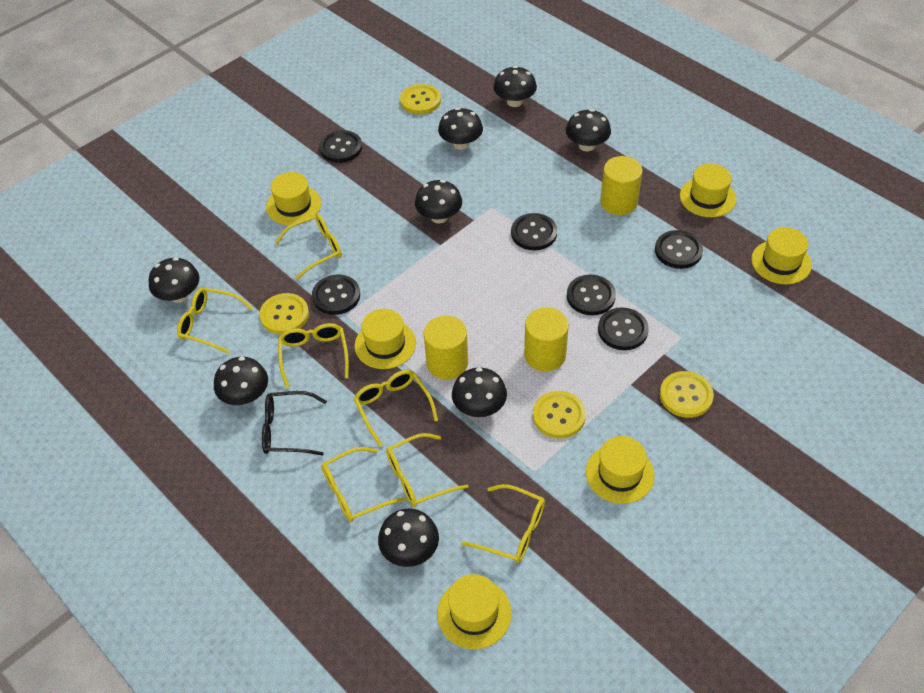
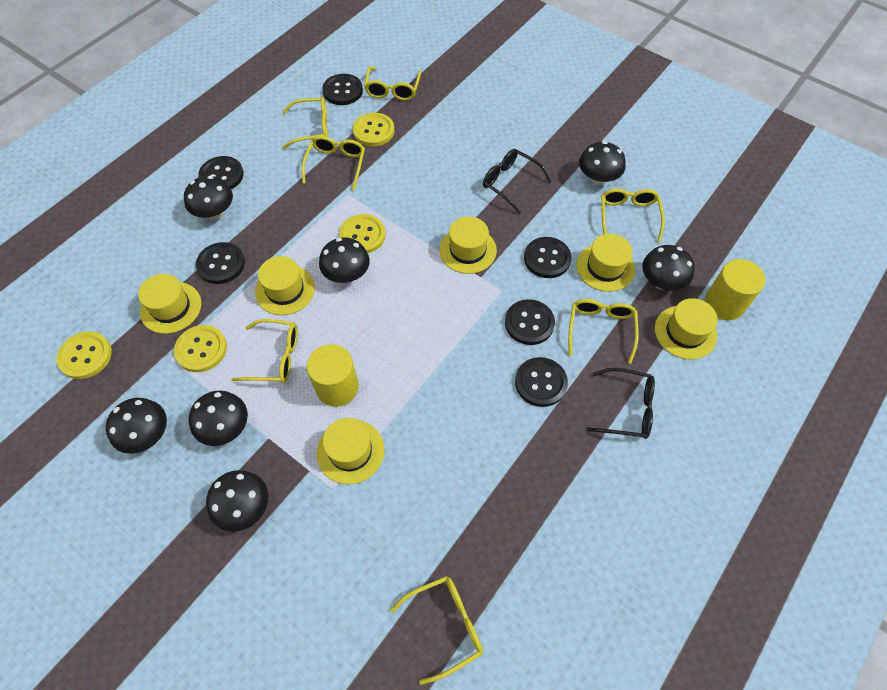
black glasses: [262,391,327,456] = 1 -> [483,149,552,214] [586,368,655,439] = 2
black mushroom: [148,257,200,303] [214,357,268,405] [378,508,439,567] [415,180,462,223] [438,108,483,150] [452,368,507,417] [493,66,537,107] [566,109,611,151] = 8 -> [106,398,167,454] [184,176,233,219] [189,391,248,446] [206,470,268,532] [319,238,370,283] [579,141,626,185] [643,245,695,291] = 7
yellow cylinder: [424,315,468,380] [524,307,569,372] [600,156,642,215] = 3 -> [307,344,359,407] [705,259,765,320] = 2

